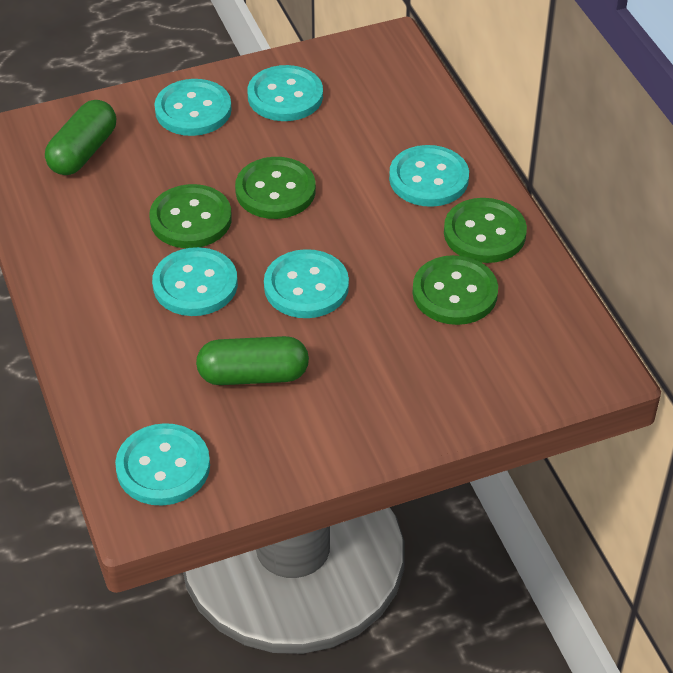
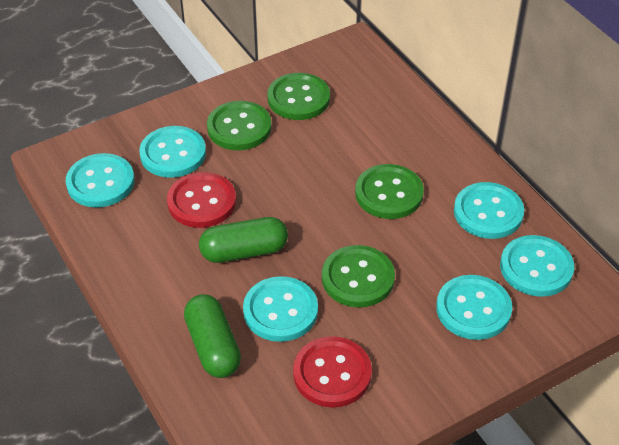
red button: none = 0 -> [167,172,236,228] [293,336,372,407] = 2

